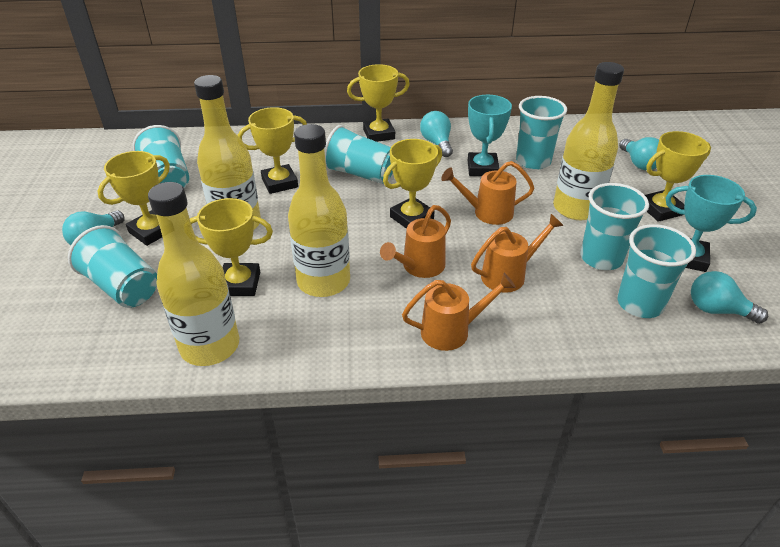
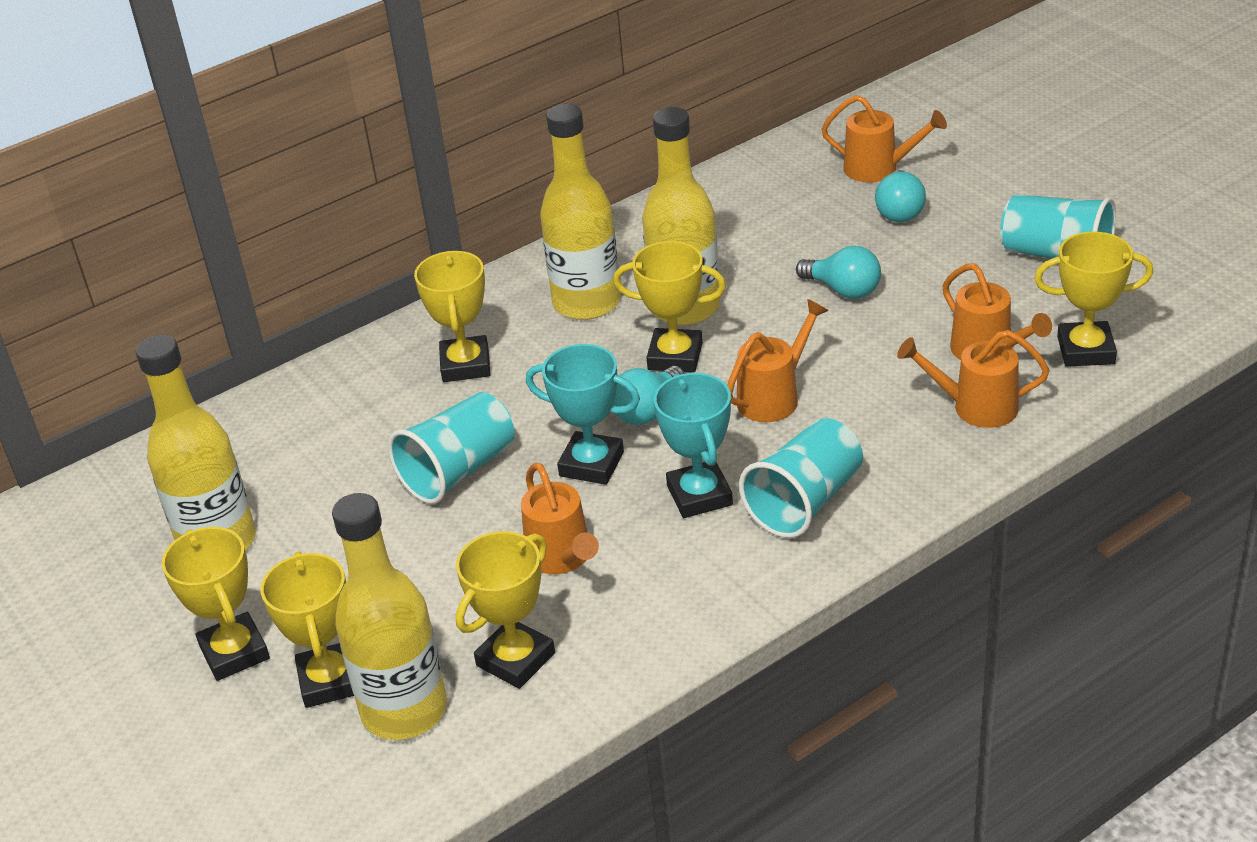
orange watering can: [380,205,451,278] [402,273,516,351] [441,161,534,225] [471,214,564,293] = 4 -> [521,462,599,574] [727,299,828,422] [821,95,947,183] [897,330,1050,428] [942,263,1052,360] = 5
turquoise cup: [68,225,157,308] [133,125,189,188] [324,125,393,184] [516,96,567,170] [580,183,649,270] [617,224,696,318] = 6 -> [388,392,515,504] [739,418,863,538] [1000,194,1116,259] = 3
turquoise light bulb: [62,210,125,245] [420,111,453,157] [619,137,659,170] [691,271,768,324] = 4 -> [613,366,685,425] [796,246,881,299] [875,170,926,222] = 3

